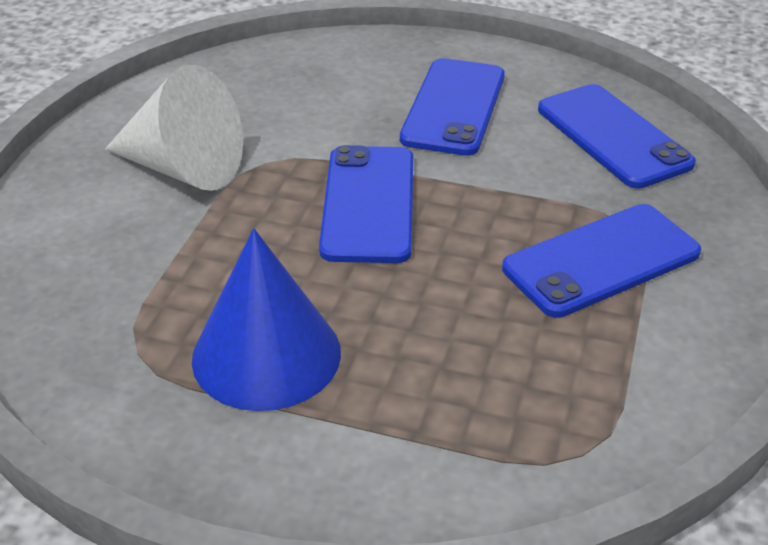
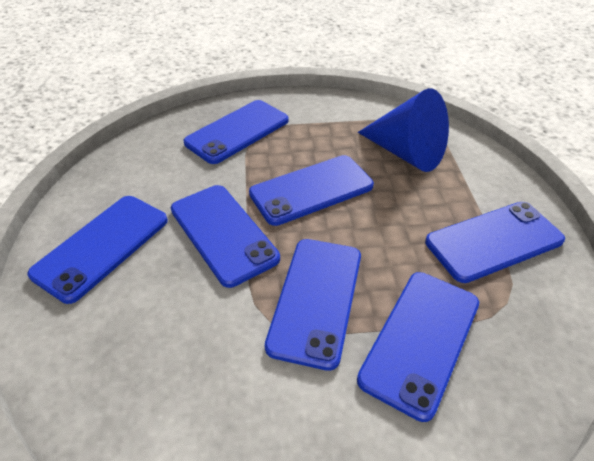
blue phone: [319,145,413,263] [400,58,505,156] [502,204,701,318] [538,84,696,188] = 4 -> [27,196,168,304] [171,185,280,288] [184,100,289,164] [249,155,374,226] [265,239,361,371] [357,272,479,422] [425,202,565,283] = 7
white cone: [105,65,243,191] = 1 -> none = 0

